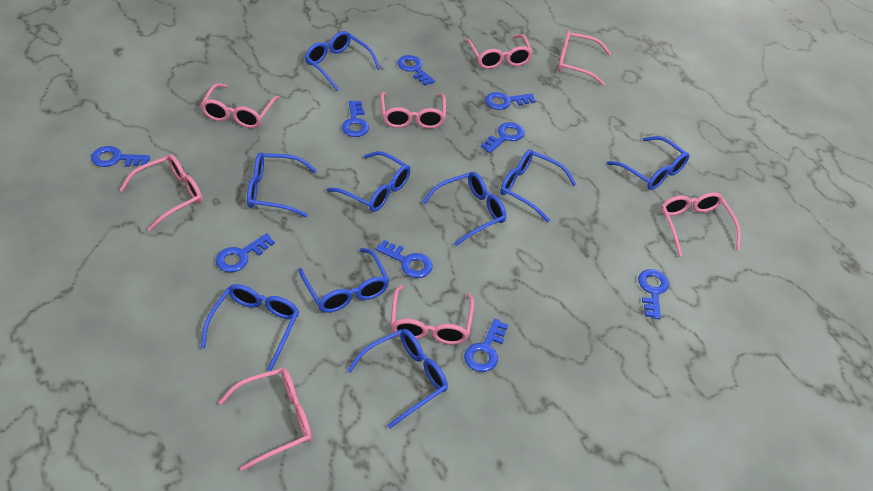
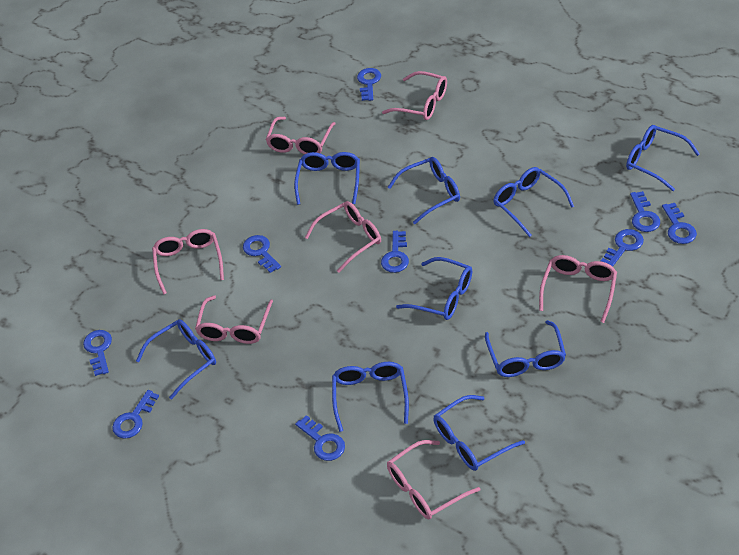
pink glasses: [119,154,203,231] [201,83,280,128] [219,368,312,471] [380,92,446,129] [391,285,474,345] [466,34,533,69] [558,30,611,86] [661,192,741,257] = 8 -> [152,229,224,295] [195,295,273,344] [266,117,336,155] [305,201,381,273] [382,71,447,120] [387,440,481,519] [539,255,617,323] = 7

